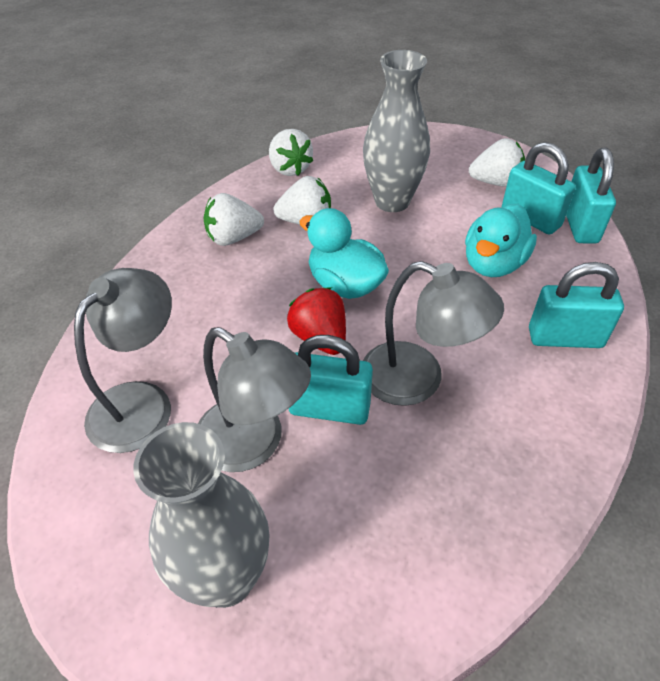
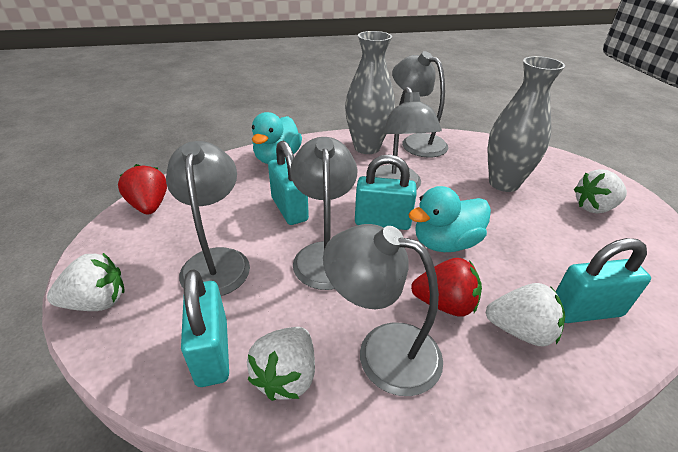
grey lamp: [74,268,172,453] [198,327,311,472] [363,261,504,406] = 3 -> [166,141,250,296] [290,137,357,290] [323,224,443,396] [375,87,442,190] [392,51,448,158] = 5
red strawberry: [287,288,346,355] = 1 -> [118,164,167,215] [411,258,482,317] = 2

